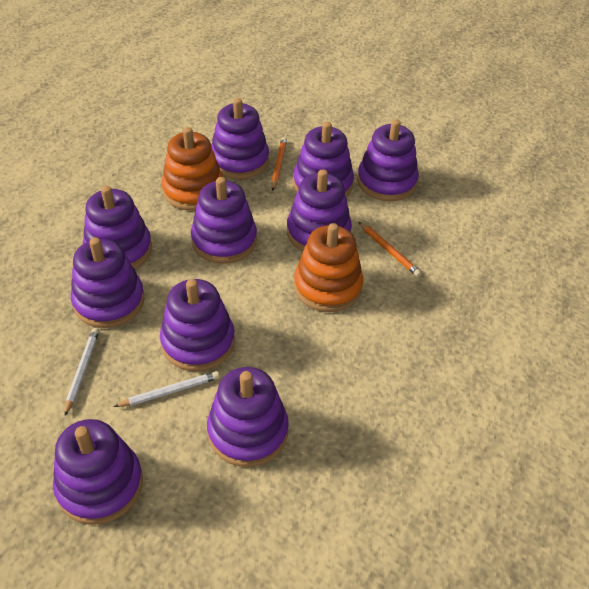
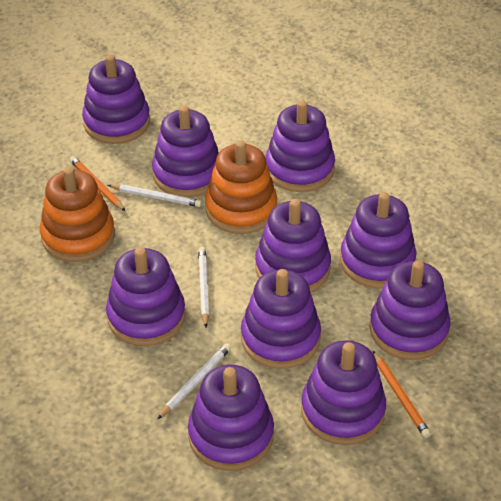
white pencil: [65,328,99,416] [114,371,220,407] = 2 -> [108,184,202,207] [158,343,231,419] [198,247,209,327] = 3

